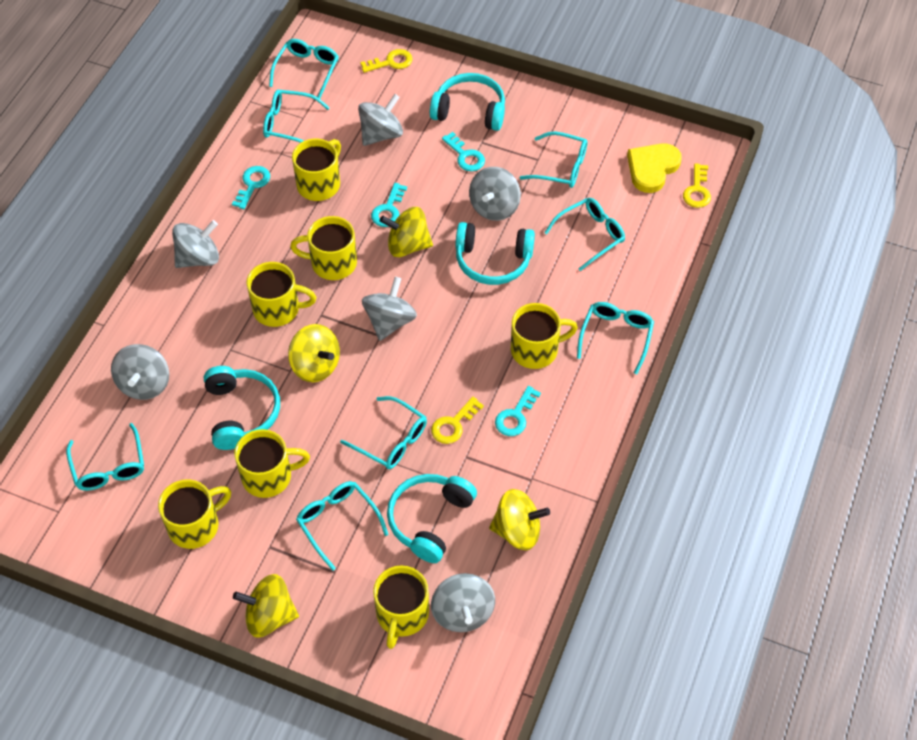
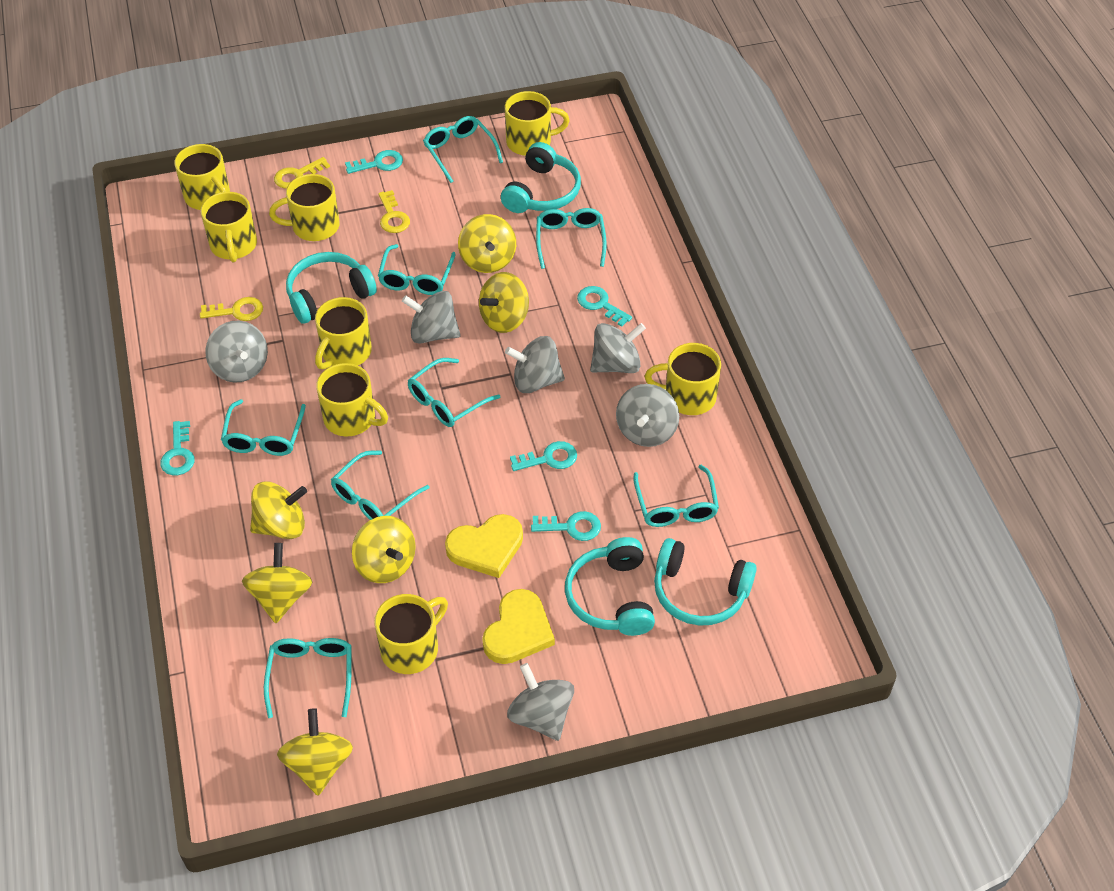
turquoise key: [232,166,270,209] [371,183,407,227] [442,132,485,171] [495,386,541,436] = 4 -> [160,421,195,475] [345,150,403,174] [510,441,577,471] [531,511,601,541] [577,286,632,327] = 5
yellow heart: [627,143,682,193] = 1 -> [445,514,523,578] [482,589,555,664] = 2
yellow mug: [158,479,231,549] [234,429,310,498] [246,262,316,327] [290,216,357,280] [292,139,341,201] [373,565,429,649] [511,303,578,369] = 7 -> [174,144,230,210] [201,192,257,262] [269,174,340,241] [315,297,372,370] [316,363,388,437] [374,594,448,674] [505,91,570,156] [645,343,721,415] = 8
yellow spinning top: [233,574,299,638] [288,324,340,382] [380,207,433,257] [489,489,550,550] = 4 -> [242,543,312,623] [250,481,307,539] [277,708,353,795] [352,516,416,583] [458,214,516,273] [479,272,529,333] = 6

